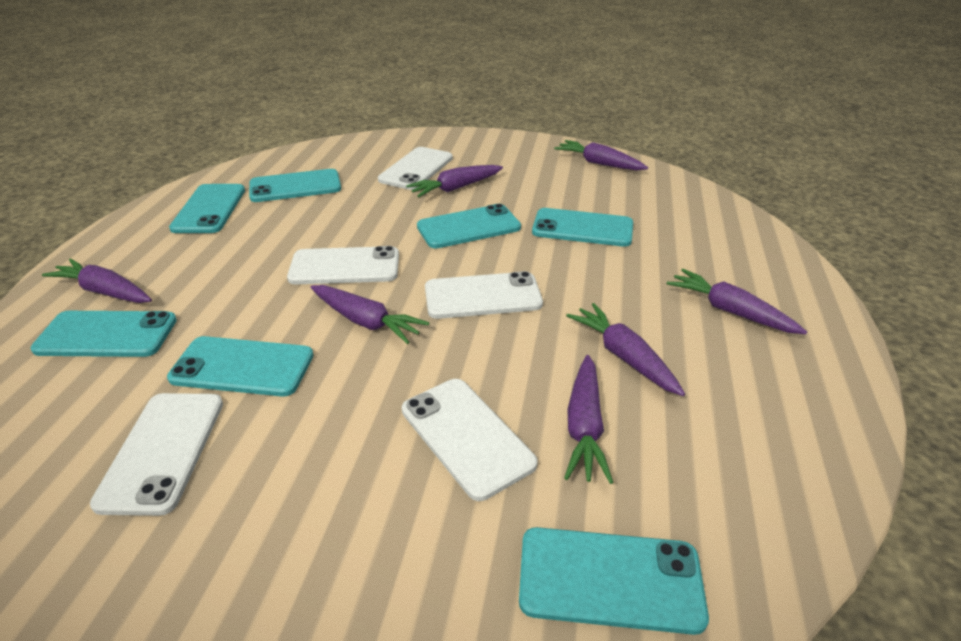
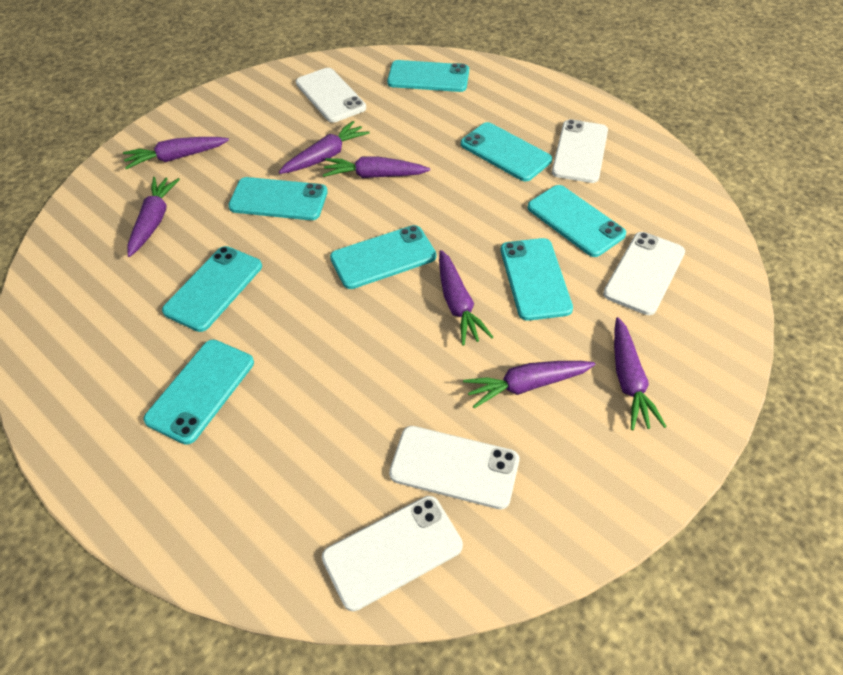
turquoise phone: [30,311,177,357] [167,336,313,396] [169,184,245,233] [249,169,341,202] [417,204,521,248] [519,527,709,635] [532,208,633,247] = 7 -> [143,340,254,445] [162,246,262,332] [228,177,328,220] [330,225,436,289] [387,60,469,92] [461,122,552,181] [501,238,573,321] [528,185,626,257] = 8

